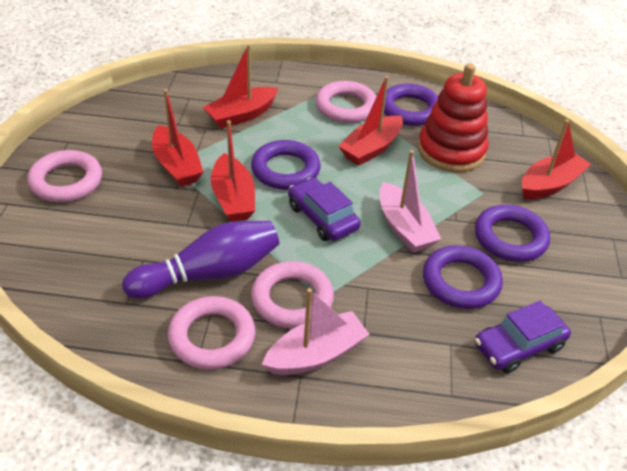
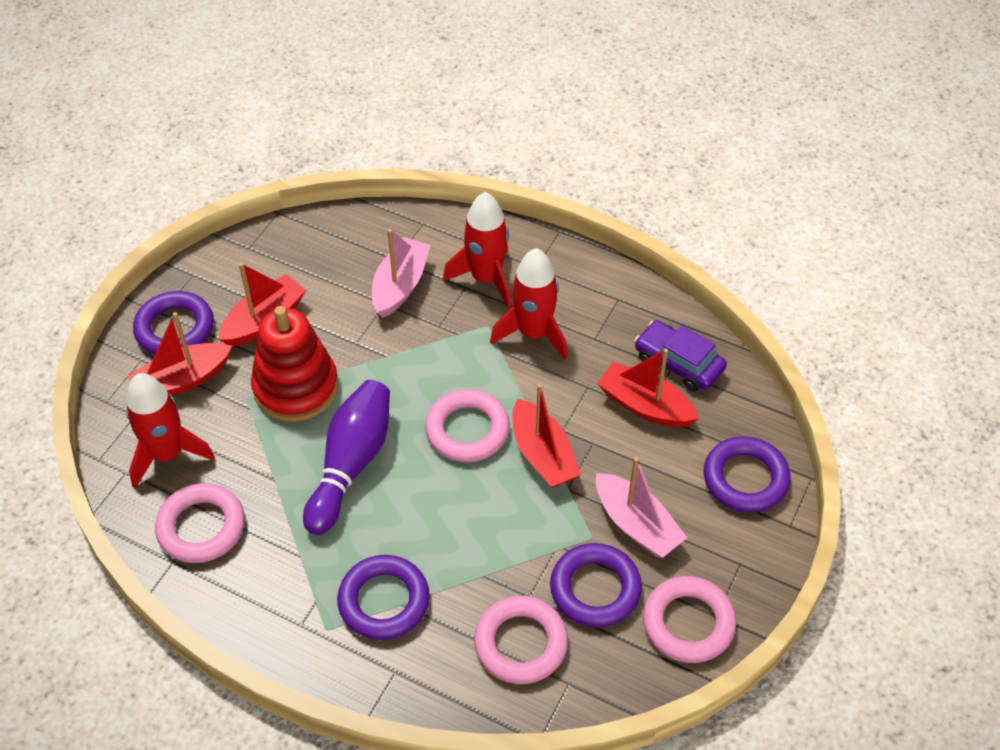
purple car: [288,178,361,241] [475,301,571,373] = 2 -> [635,320,727,392] = 1
red boat: [152,89,203,187] [203,44,278,129] [211,120,255,222] [338,76,403,166] [522,119,591,199] = 5 -> [128,312,232,395] [218,263,306,346] [512,384,581,488] [597,348,699,427] = 4
red rocket: none = 0 -> [126,373,215,488] [443,192,511,308] [490,248,568,359] = 3

